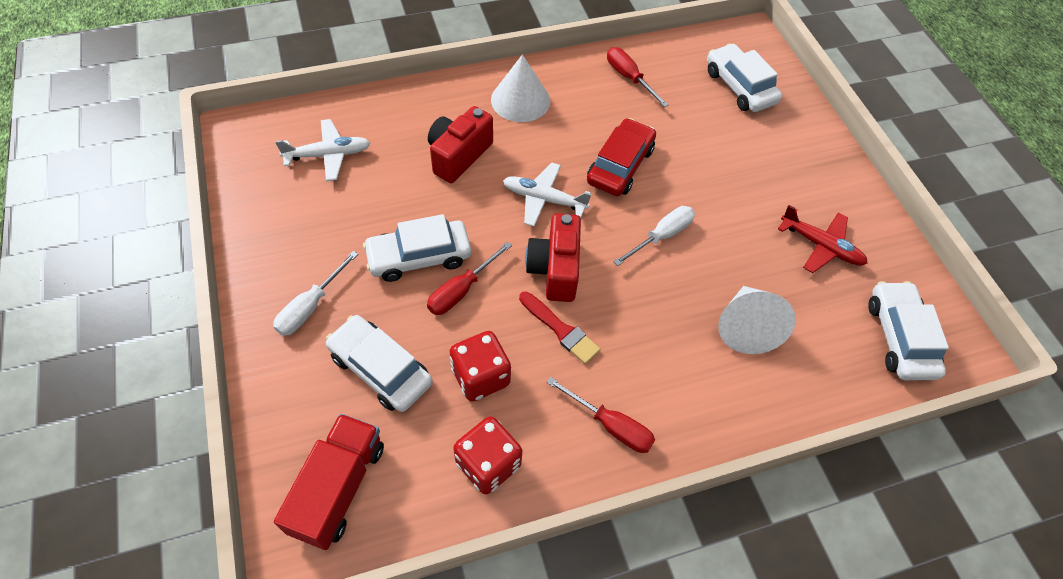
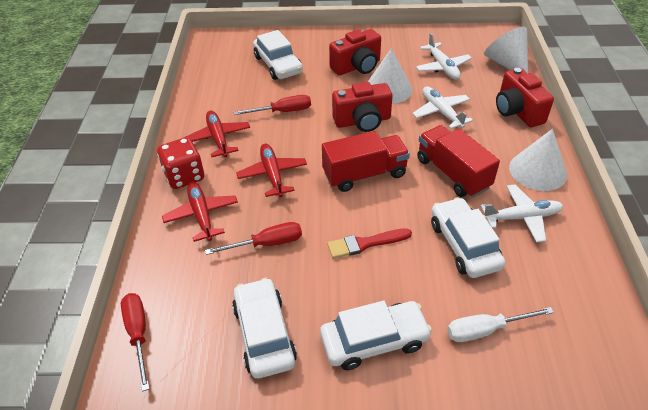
red camera: [428,106,493,183] [525,213,581,302] = 2 -> [329,29,381,76] [332,82,393,132] [496,68,554,127] = 3
red car: [587,118,656,196] = 1 -> none = 0
red dice: [450,331,511,402] [453,416,522,494] = 2 -> [157,137,204,189] = 1
red plane: [778,205,868,273] = 1 -> [162,182,238,242] [185,110,250,157] [236,144,307,197] = 3
red truck: [274,414,384,550] = 1 -> [322,131,410,192] [417,125,500,197] = 2
white cone: [491,54,550,122] [718,286,796,354] = 2 -> [367,49,412,104] [484,27,528,73] [509,129,567,191] = 3
white plane: [275,119,370,181] [503,162,591,227] = 2 -> [412,87,473,129] [416,33,472,80] [481,184,563,243] = 3
white screwdriver: [273,251,358,336] [613,206,695,266] = 2 -> [447,307,554,342] = 1

